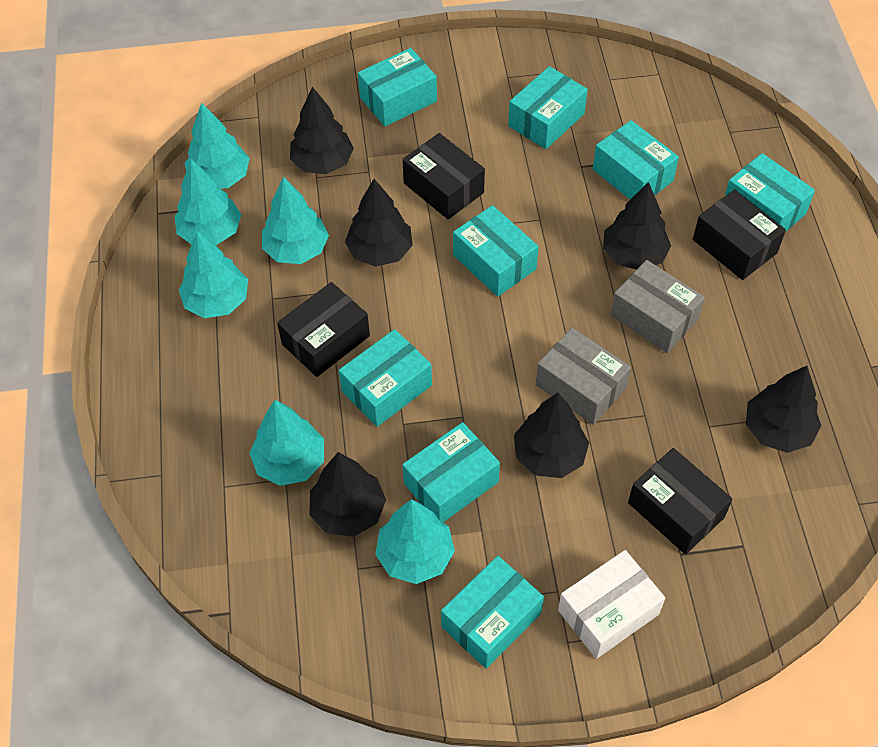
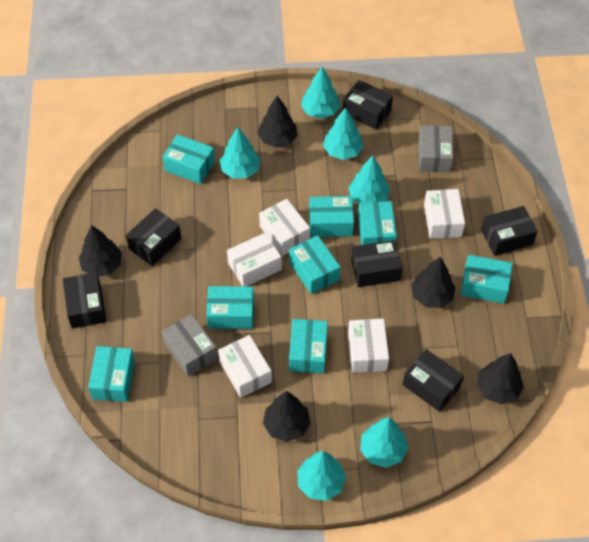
black box: [277,282,370,377] [402,133,485,219] [628,448,733,554] [693,190,786,280] = 4 -> [63,272,106,329] [126,208,182,266] [343,80,393,130] [351,240,403,287] [402,349,464,412] [481,206,538,256] = 6
black tree: [290,87,354,174] [309,452,386,537] [345,179,413,267] [514,393,589,478] [603,182,671,270] [746,366,821,453] = 6 -> [79,225,122,276] [258,95,298,148] [263,391,311,442] [411,257,456,308] [477,353,524,404] = 5
white box: [558,550,665,659] = 1 -> [218,335,272,398] [227,233,282,287] [259,199,310,256] [348,319,389,373] [424,189,465,239] = 5

